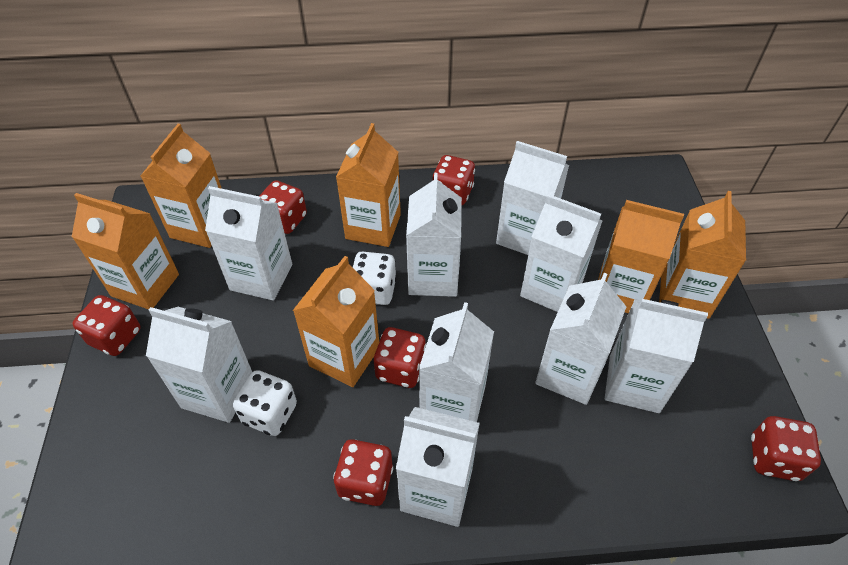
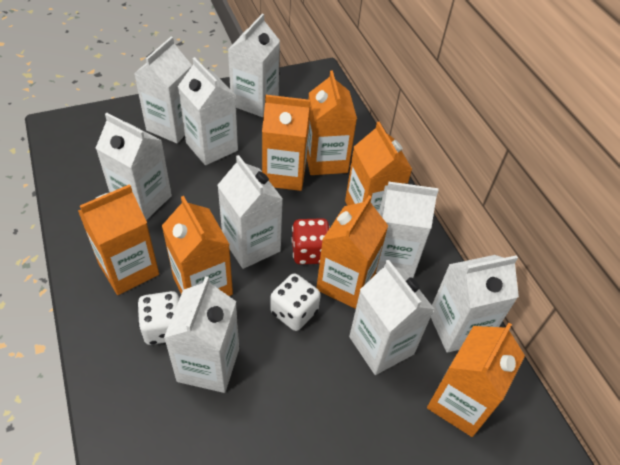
orange carton: [72,193,179,310] [141,124,222,248] [293,256,379,387] [336,123,401,247] [598,200,684,313] [659,191,746,319] = 6 -> [78,184,159,295] [162,196,233,296] [262,95,311,191] [307,70,357,175] [316,195,388,309] [345,122,413,213] [427,323,525,437] = 7
red dice: [73,295,141,356] [259,180,307,234] [333,439,393,506] [374,327,426,388] [433,155,475,205] [751,416,821,481] = 6 -> [291,218,330,265] = 1

